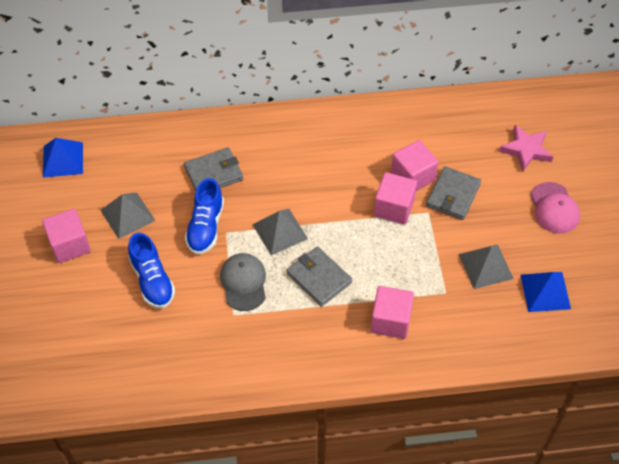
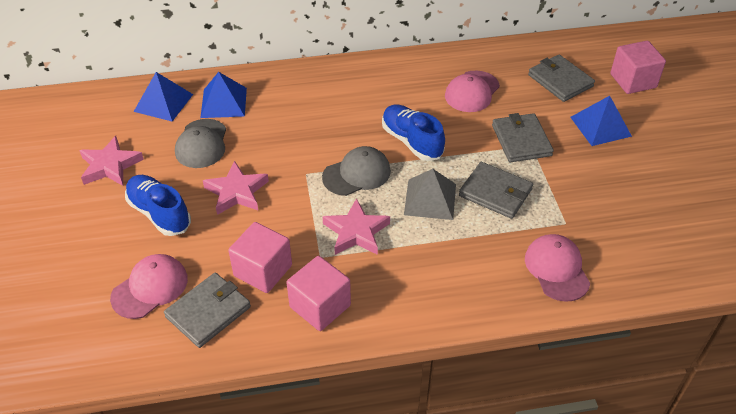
blue pyramid: [43,138,83,178] [521,272,571,312] = 2 -> [134,72,193,122] [200,72,247,118] [570,96,632,146] = 3
grey cap: [220,253,266,311] = 1 -> [175,119,226,168] [322,146,391,196] = 2
grey pyramid: [100,192,155,239] [253,209,308,255] [459,244,514,289] = 3 -> [404,169,456,220] = 1
grey wallet: [184,147,243,191] [287,246,352,307] [426,166,481,220] = 3 -> [164,273,251,348] [459,162,533,219] [492,113,554,162] [528,55,595,102] = 4
pink cap: [531,182,580,234] = 1 -> [110,254,188,319] [445,70,500,112] [525,234,590,302] = 3
pink cube: [42,209,91,263] [371,286,414,339] [374,172,417,224] [391,140,439,191] = 4 -> [228,222,292,293] [286,256,351,331] [610,41,666,94] = 3
pink star: [499,125,553,172] = 1 -> [79,136,144,186] [203,161,269,215] [322,198,390,255] = 3

